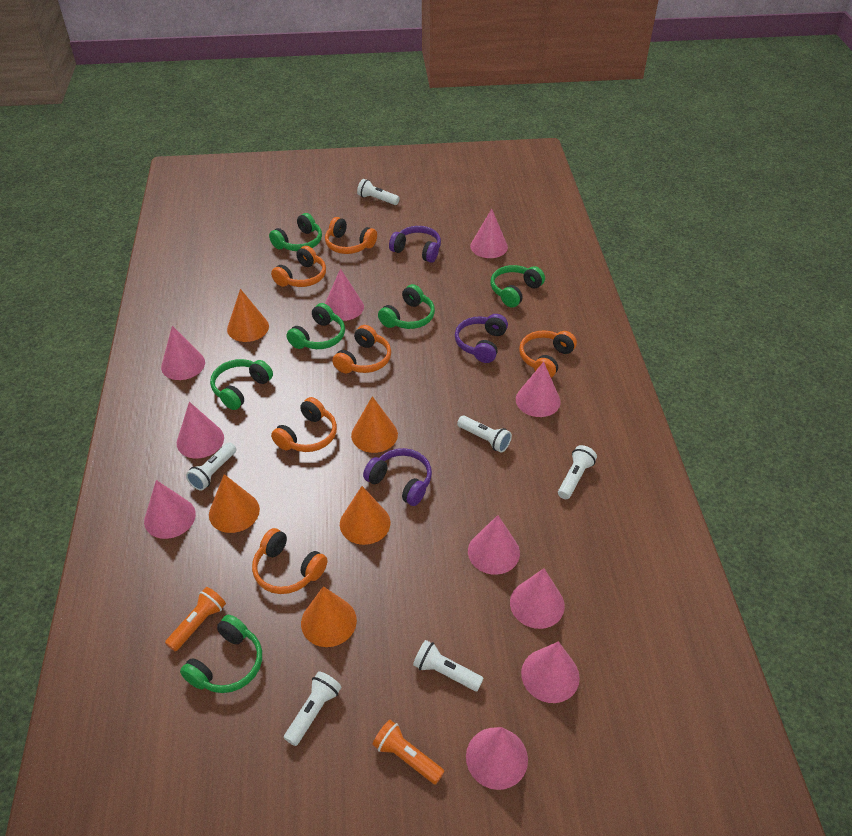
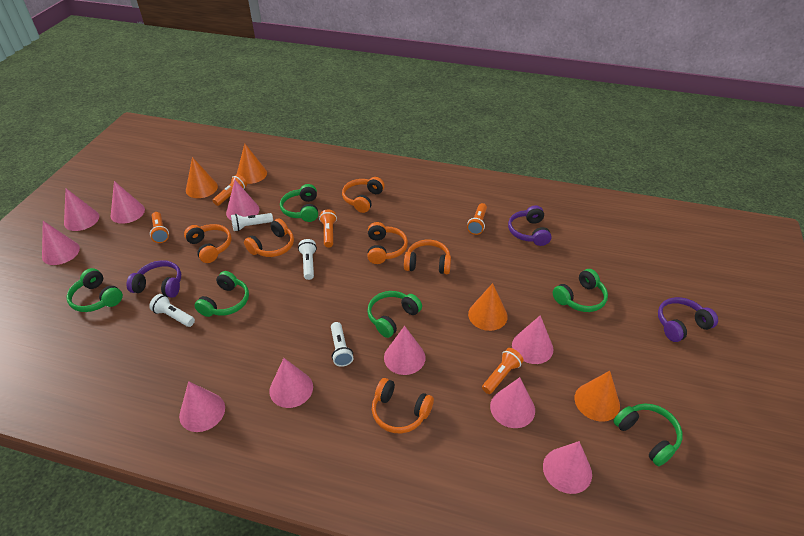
orange cone: [209,474,260,533] [227,289,269,342] [301,586,357,647] [340,486,390,545] [351,396,398,453] = 5 -> [186,157,218,198] [237,143,267,184] [468,283,508,331] [575,371,620,422] = 4
orange flashlight: [165,587,226,651] [372,720,445,785] = 2 -> [150,212,169,243] [212,174,247,206] [319,210,337,248] [467,203,487,235] [482,348,524,394] = 5
white flashlight: [186,442,236,491] [284,671,342,746] [357,179,400,205] [413,640,484,691] [457,416,512,453] [558,445,597,499] = 6 -> [149,294,195,327] [231,213,273,231] [298,239,317,280] [331,322,353,367] = 4

